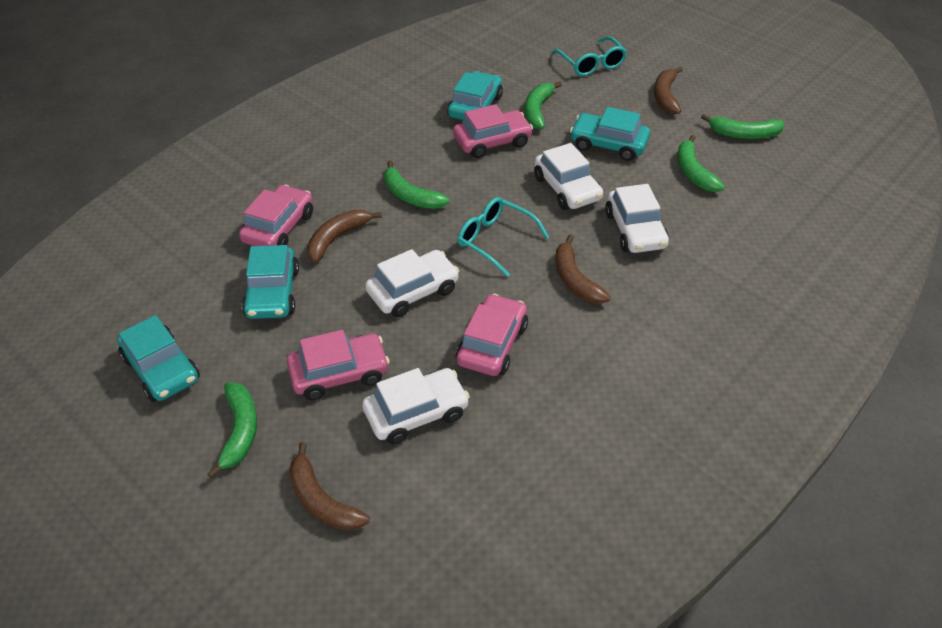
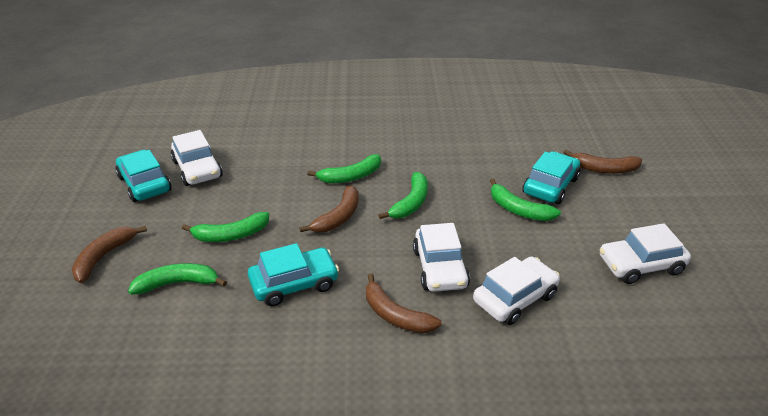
pink car: [239,185,313,246] [286,330,390,400] [453,104,533,158] [456,294,528,376] = 4 -> none = 0
turquoise car: [117,315,200,402] [242,245,299,319] [447,71,503,120] [570,107,650,161] = 4 -> [115,150,171,202] [248,243,339,307] [522,151,580,204] = 3
turquoise glasses: [458,197,549,277] [552,36,627,76] = 2 -> none = 0

